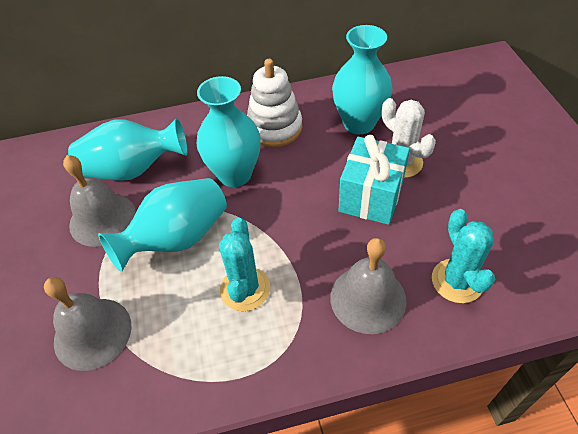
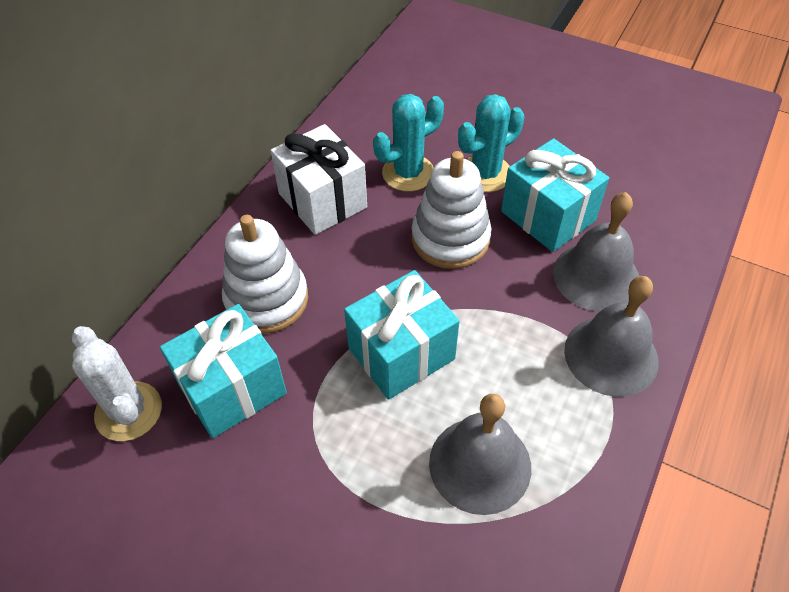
turquoise gift: [339,135,410,225] = 1 -> [160,304,287,438] [344,270,460,400] [501,138,609,252] = 3
turquoise vase: [68,118,188,181] [98,178,227,272] [197,76,261,187] [332,25,393,134] = 4 -> none = 0
white gift: none = 0 -> [270,124,367,235] = 1
white stacking toy: [247,59,302,148] = 1 -> [222,215,308,334] [412,151,492,269] = 2

